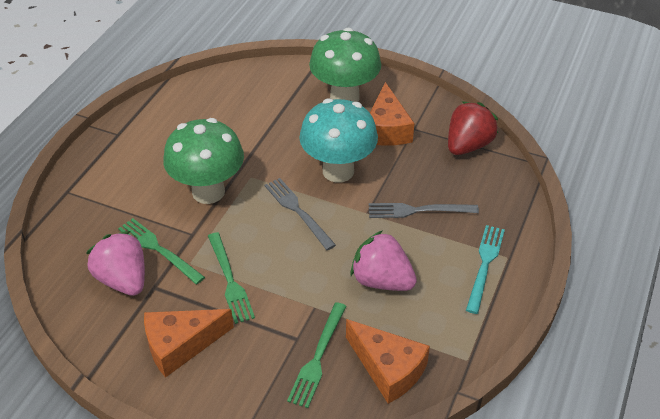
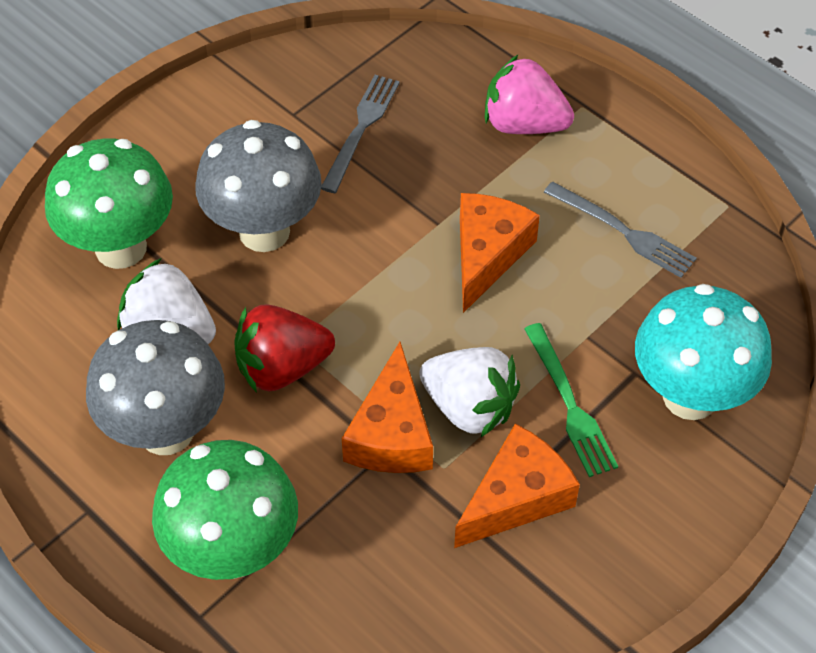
green fork: [118,218,205,284] [208,232,255,324] [287,302,347,408] = 3 -> [524,323,618,477] = 1
grey mushroom: none = 0 -> [86,320,225,455] [195,120,322,252] = 2
pink strawberry: [86,231,145,296] [350,230,417,291] = 2 -> [485,54,574,134] = 1
turquoise fork: [466,225,505,314] = 1 -> none = 0
white strawberry: none = 0 -> [117,258,216,344] [419,347,520,437] = 2

